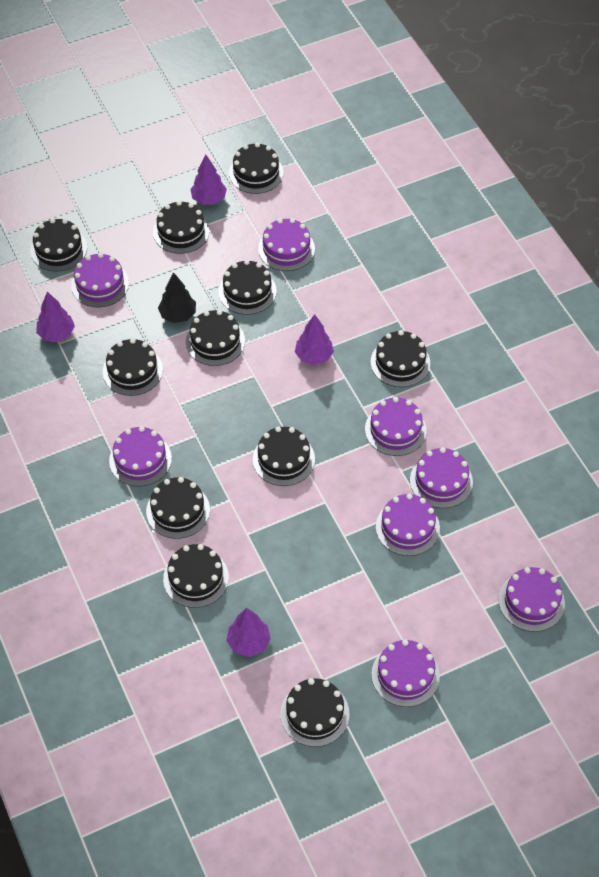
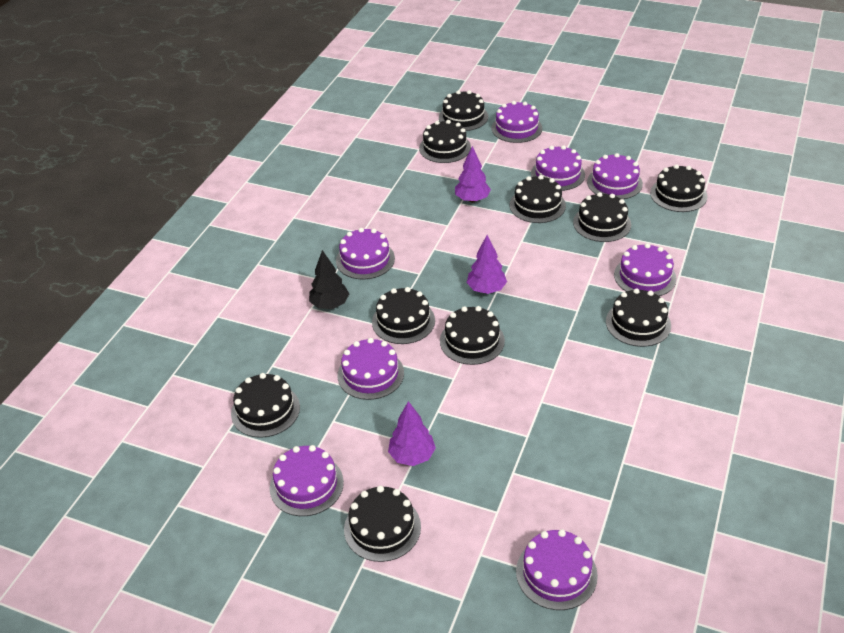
black cake: [30,218,87,272] [103,338,163,396] [146,477,210,539] [153,201,209,254] [163,544,229,608] [186,310,245,366] [219,260,277,315] [229,143,284,194] [253,426,315,486] [280,678,350,747] [371,330,430,387] = 11 -> [231,373,300,438] [344,486,421,562] [372,287,435,344] [419,120,471,163] [439,90,488,131] [440,306,505,365] [510,175,566,223] [573,192,631,242] [606,288,671,347] [650,164,707,212] = 10
purple tree: [36,292,75,342] [191,155,227,205] [226,608,271,657] [295,314,334,365] = 4 -> [388,401,436,466] [455,146,491,202] [467,235,507,294] = 3

